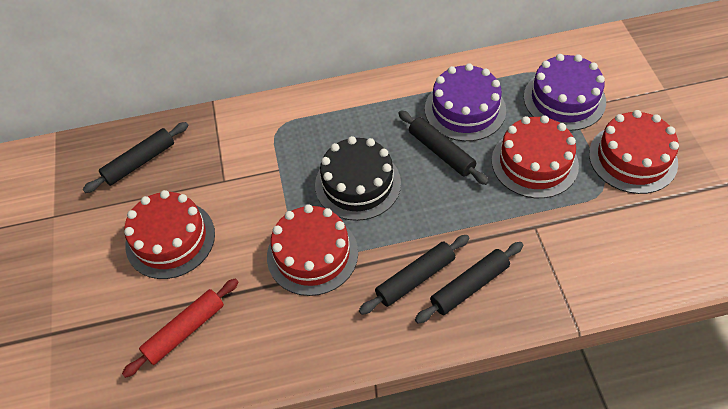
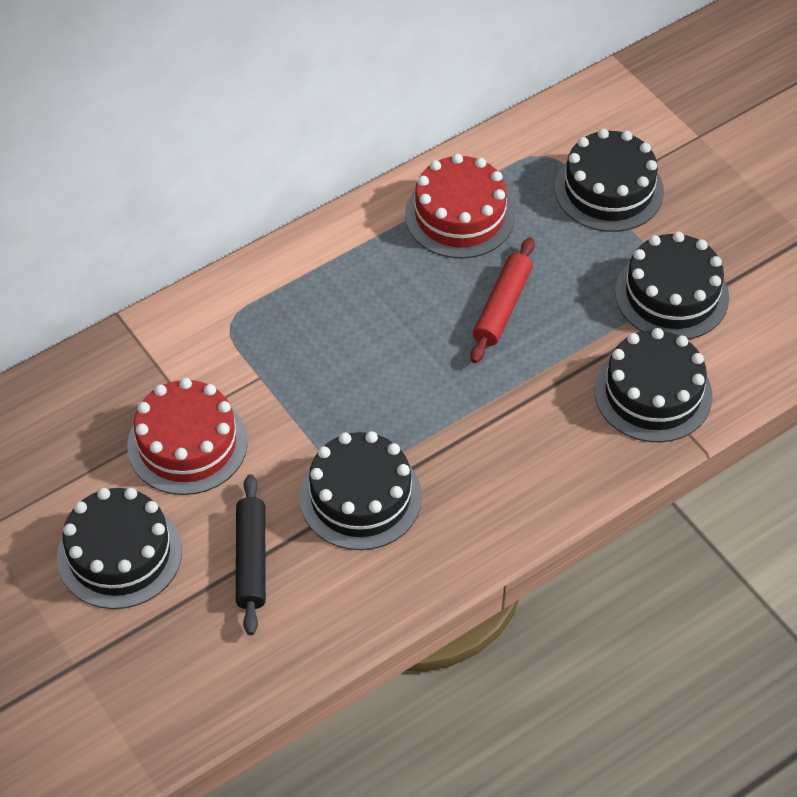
black cake: [315,136,401,221] = 1 -> [57,488,182,609] [300,431,422,550] [555,129,664,232] [594,328,713,442] [615,232,729,340] = 5
black rolling pin: [83,122,188,193] [359,235,470,315] [398,110,489,185] [415,242,523,324] = 4 -> [236,474,266,635] = 1
purple cake: [425,63,506,141] [524,54,606,131] = 2 -> none = 0
red cake: [124,190,215,279] [267,204,358,296] [492,115,579,198] [589,110,679,194] = 4 -> [127,378,248,495] [405,154,515,259] = 2

